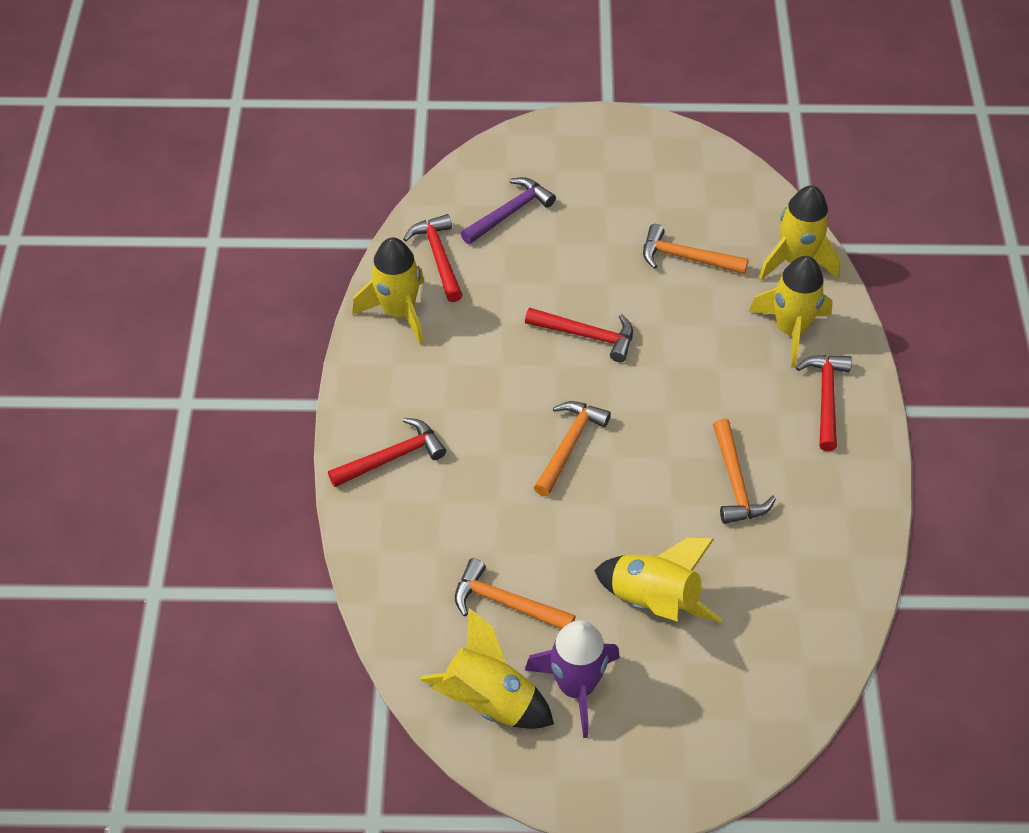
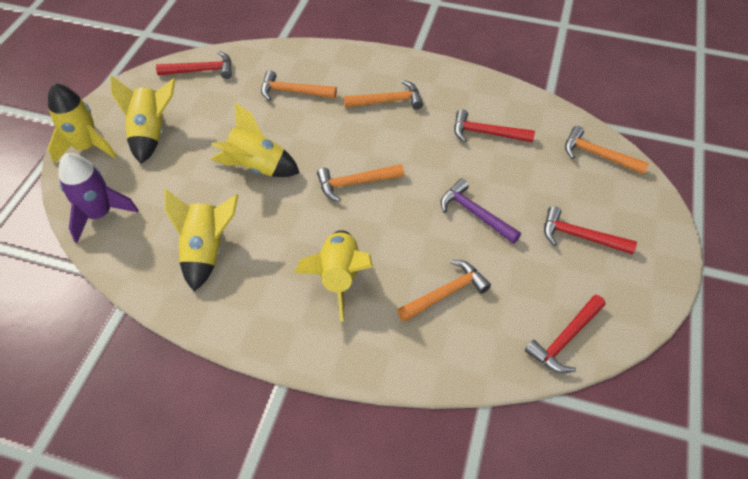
orange hammer: [455,558,576,629] [534,401,611,496] [643,224,748,274] [713,418,776,524] = 4 -> [261,70,337,101] [317,164,404,202] [344,80,423,109] [397,260,491,322] [565,126,649,175] = 5

